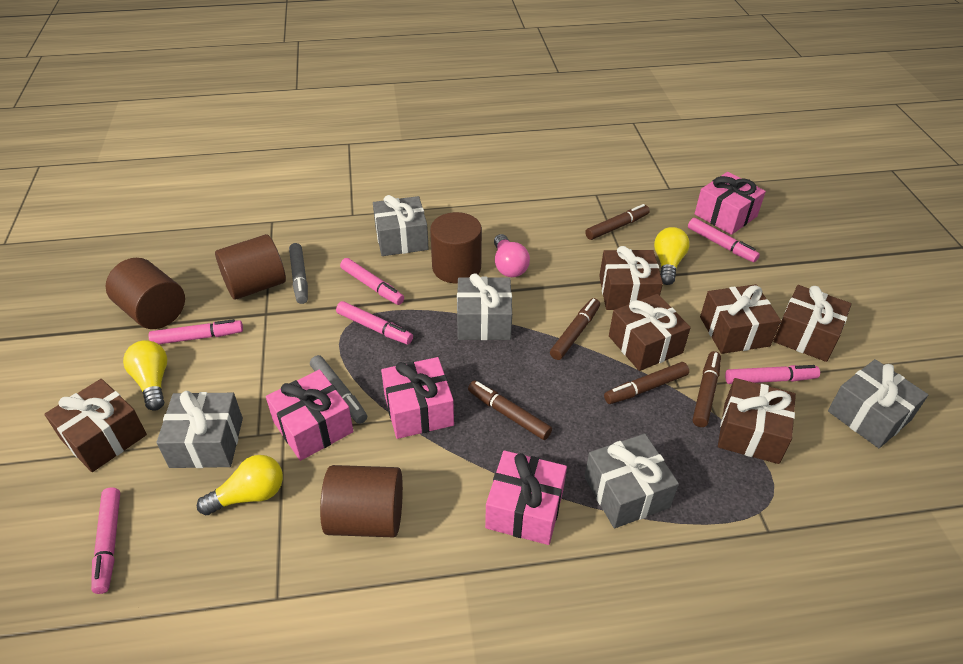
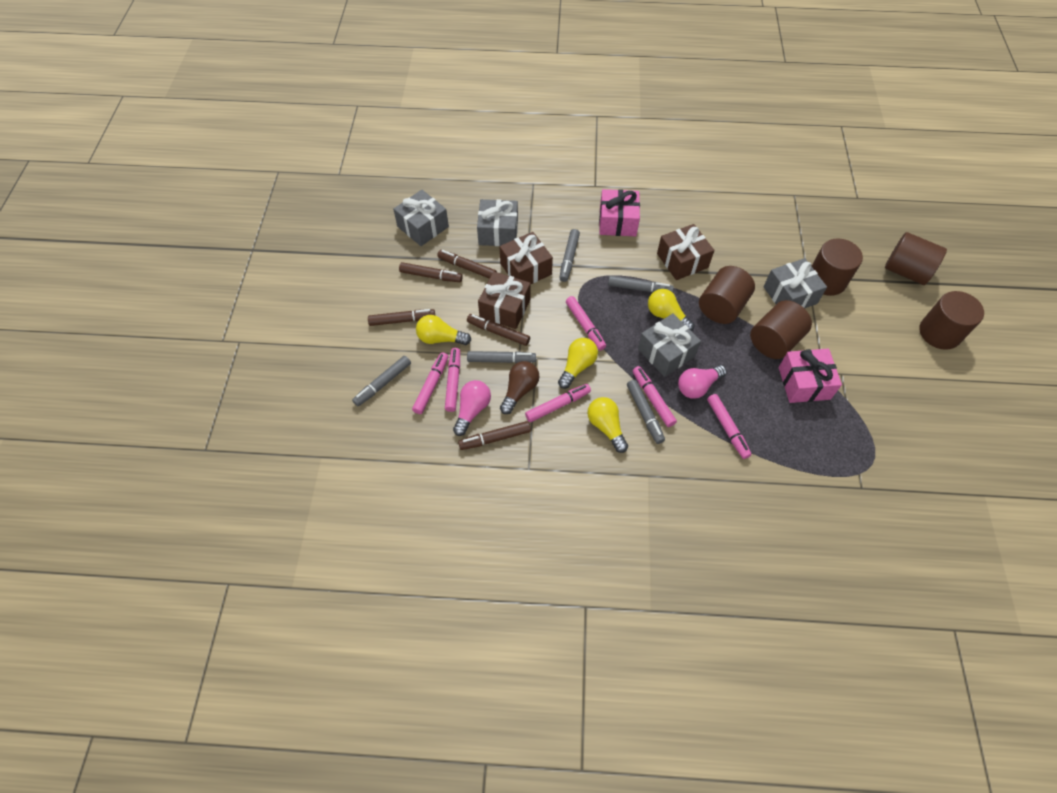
brown cylinder: [106,258,185,329] [215,234,286,300] [320,465,403,537] [430,212,482,283] = 4 -> [699,266,755,324] [750,300,812,359] [812,238,863,296] [885,232,947,285] [919,291,984,350] = 5
brown gift: [44,379,147,472] [599,246,663,310] [609,294,691,371] [700,284,781,354] [718,378,796,464] [773,285,852,362] = 6 -> [478,272,531,329] [500,232,553,284] [657,224,714,280] = 3
brown light bulb: none = 0 -> [500,361,539,414] = 1
grey gift: [156,391,243,468] [373,195,429,256] [457,273,512,340] [584,434,679,528] [828,359,928,448] = 5 -> [393,190,449,246] [477,199,518,246] [638,313,701,377] [763,258,827,309] = 4
grey marker: [289,243,308,304] [310,355,367,424] = 2 -> [352,356,411,406] [467,351,536,363] [559,229,580,282] [608,276,674,293] [627,380,665,444] = 5
pink gift: [266,369,353,461] [381,357,454,439] [485,451,567,545] [695,172,766,235] = 4 -> [599,189,640,236] [779,349,842,403] = 2
pink light bulb: [494,234,530,277] = 1 -> [453,380,491,436] [678,365,727,399] = 2
yellow light bulb: [123,340,167,411] [197,455,283,515] [654,227,690,285] = 3 -> [416,315,471,345] [558,338,598,389] [587,397,628,453] [648,289,694,331] = 4

